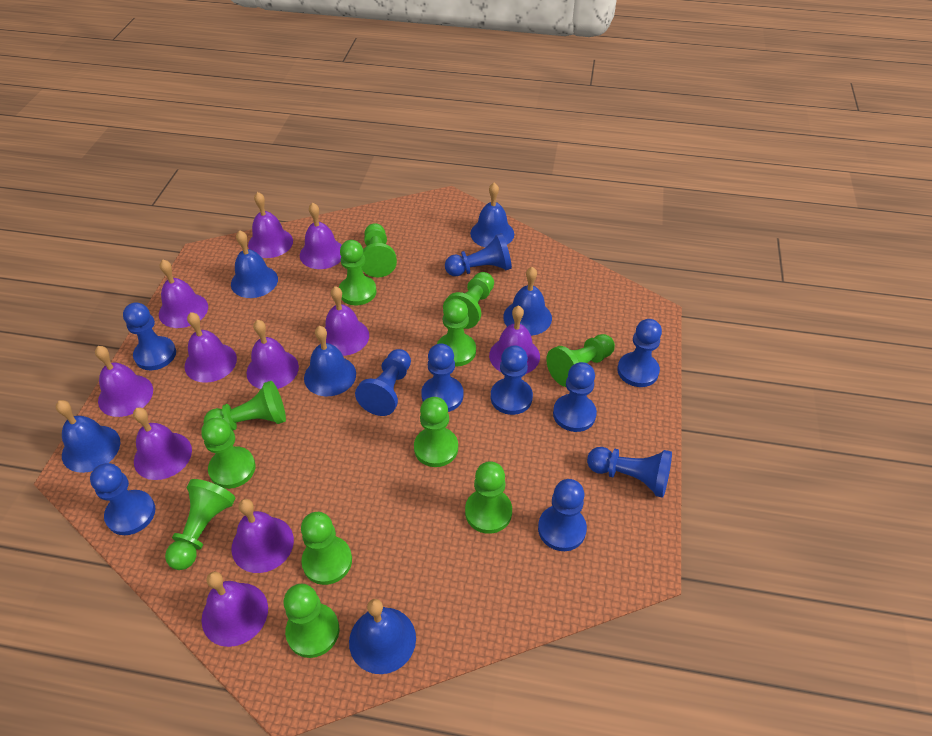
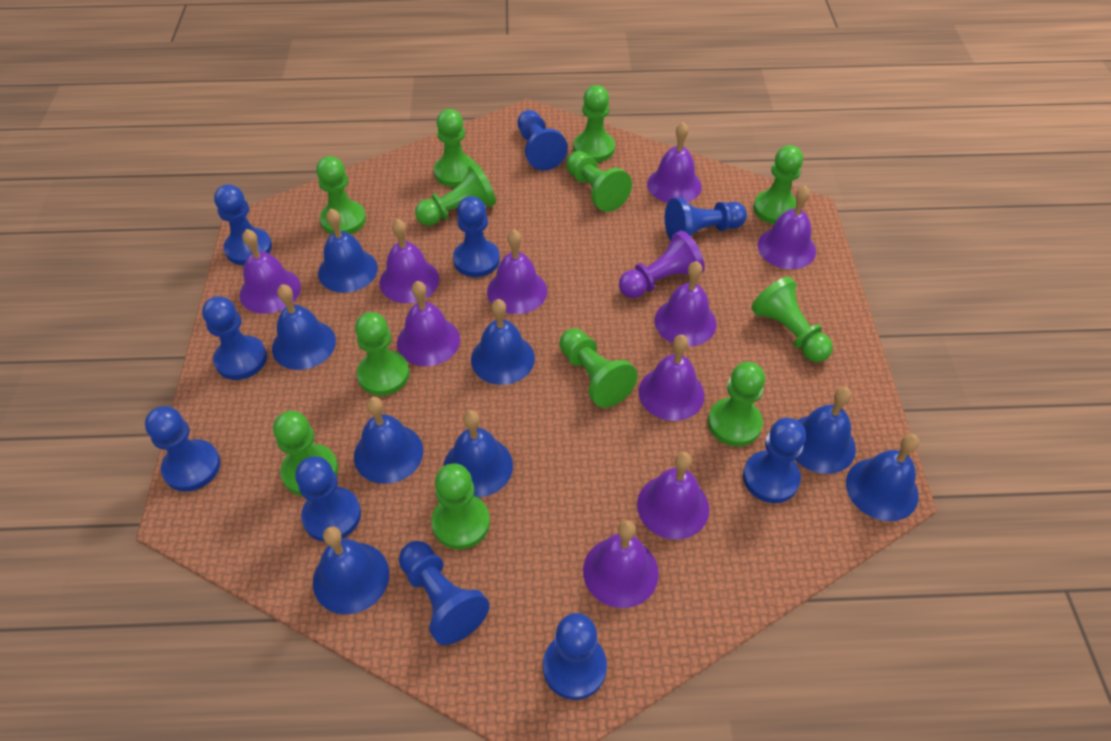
blue bell: [56,400,120,473] [231,230,278,298] [304,326,356,396] [349,599,416,674] [470,183,514,247] [503,267,552,336] = 6 -> [272,284,336,370] [313,526,389,615] [318,209,378,293] [354,397,423,484] [443,410,513,497] [471,299,535,385] [795,387,856,474] [846,434,919,521] = 8
purple bell: [95,346,153,417] [133,407,192,480] [159,260,208,328] [184,312,237,383] [202,571,268,647] [232,499,294,573] [246,320,299,389] [248,192,293,258] [300,203,341,269] [325,286,369,356] [489,305,540,374] = 11 -> [240,229,301,314] [379,219,439,303] [397,281,460,366] [487,230,547,314] [583,520,659,608] [637,452,709,540] [639,335,705,421] [647,122,702,203] [654,261,716,346] [758,186,816,269] = 10
purple pawn: none = 0 -> [619,231,705,298] = 1

